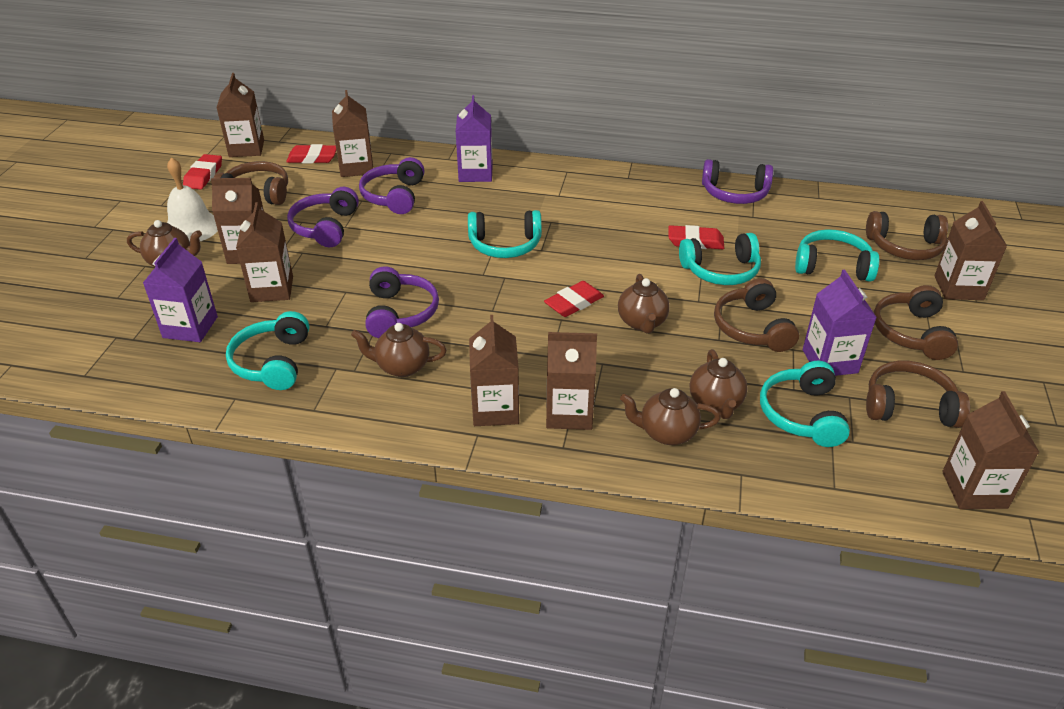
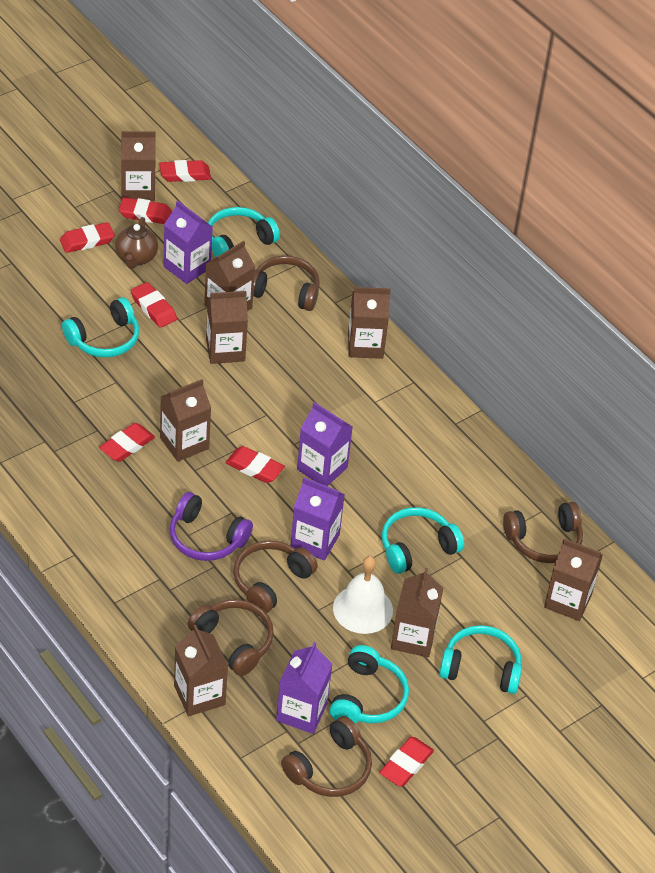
brown teapot: [127,220,202,267] [351,323,447,377] [618,274,670,333] [620,388,721,445] [690,349,748,419] = 5 -> [115,217,158,269] = 1
purple carton: [143,238,218,342] [456,95,493,182] [803,270,877,376] = 3 -> [164,201,213,284] [276,642,333,734] [291,478,345,561] [297,402,353,486] = 4
purple headphones: [287,187,359,247] [359,157,425,214] [365,266,439,338] [702,159,773,204] = 4 -> [169,492,253,561] = 1
red eraser: [183,154,222,189] [286,144,336,163] [544,281,604,317] [668,225,724,249] = 4 -> [60,222,115,253] [99,423,155,462] [119,197,172,224] [131,282,177,328] [159,160,211,182] [225,446,285,483] [379,737,434,786] = 7

